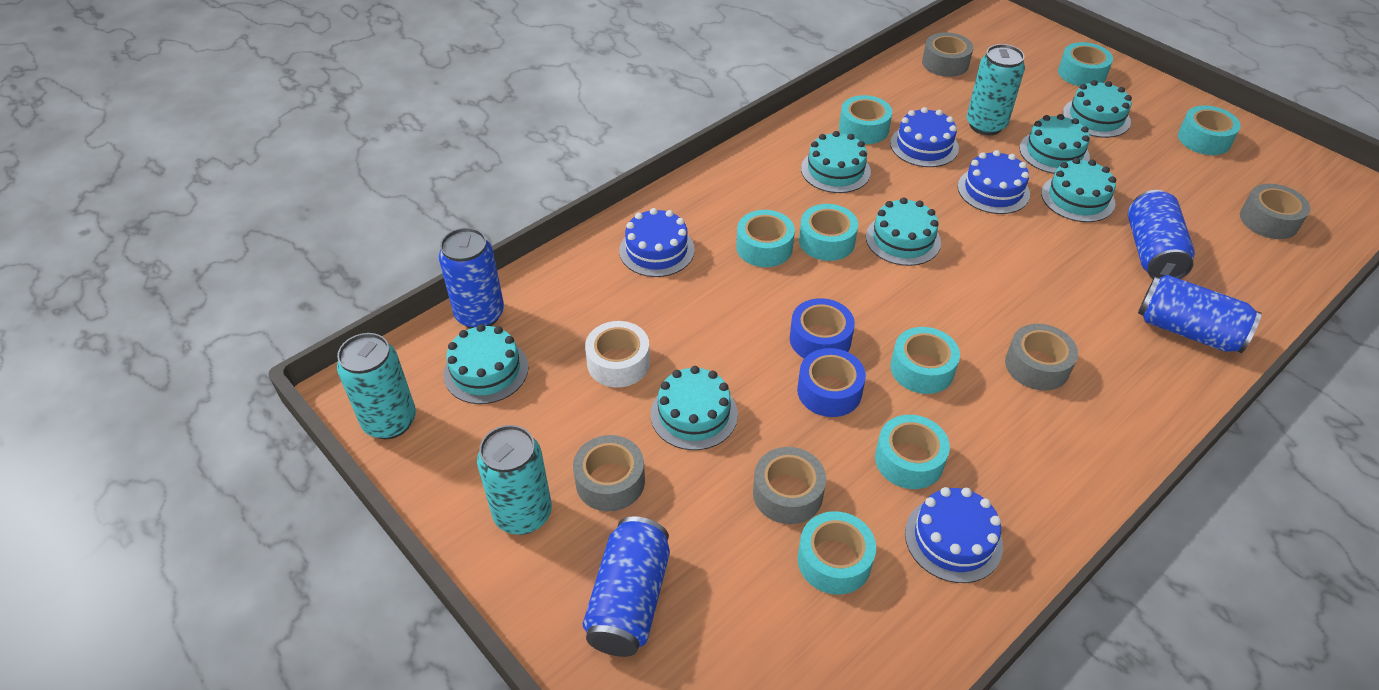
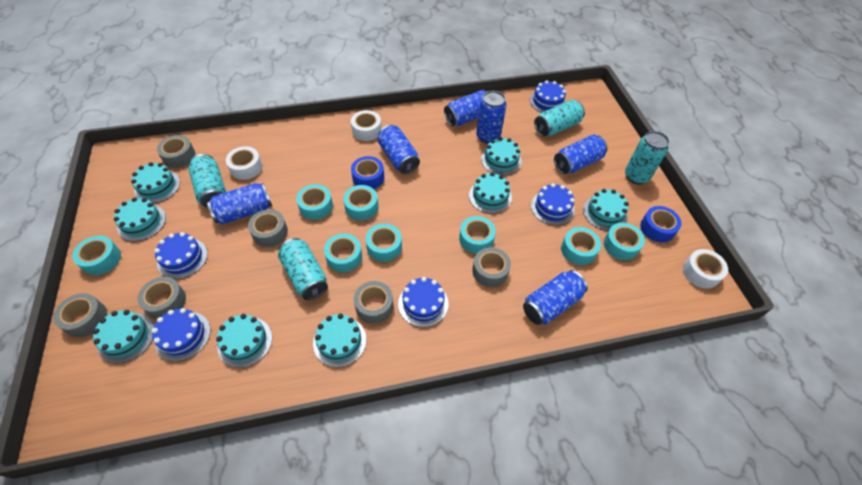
blue cake: [619,208,695,277] [890,107,959,167] [905,487,1003,583] [958,150,1030,214] = 4 -> [152,308,211,362] [154,232,208,279] [398,277,449,327] [529,80,566,113] [531,183,575,226] = 5
blue can: [439,228,504,329] [583,516,670,657] [1128,190,1195,279] [1138,275,1262,353] = 4 -> [207,183,272,224] [378,125,420,174] [444,90,488,126] [476,91,507,144] [523,270,588,325] [554,135,608,174] = 6
grey tape: [573,435,645,511] [753,447,826,524] [922,32,973,77] [1005,324,1078,391] [1240,184,1310,239] = 5 -> [53,293,107,337] [138,277,186,319] [157,135,195,168] [248,209,288,247] [354,281,394,323] [472,247,511,287] = 6
turquoise cake: [443,324,529,404] [651,366,738,450] [801,131,871,193] [866,197,941,266] [1019,114,1090,174] [1041,158,1116,222] [1063,80,1132,138] = 7 -> [93,310,154,363] [114,197,166,241] [131,162,180,203] [216,314,272,368] [313,314,366,367] [469,172,512,214] [481,137,522,176] [583,189,629,231] = 8
turquoise can: [337,333,416,439] [477,425,552,535] [967,44,1025,135] = 3 -> [188,154,226,208] [278,238,328,300] [534,100,585,137] [625,131,669,184] = 4
white tape: [585,321,650,388] = 1 -> [226,146,263,180] [351,110,382,141] [683,249,728,288] = 3

